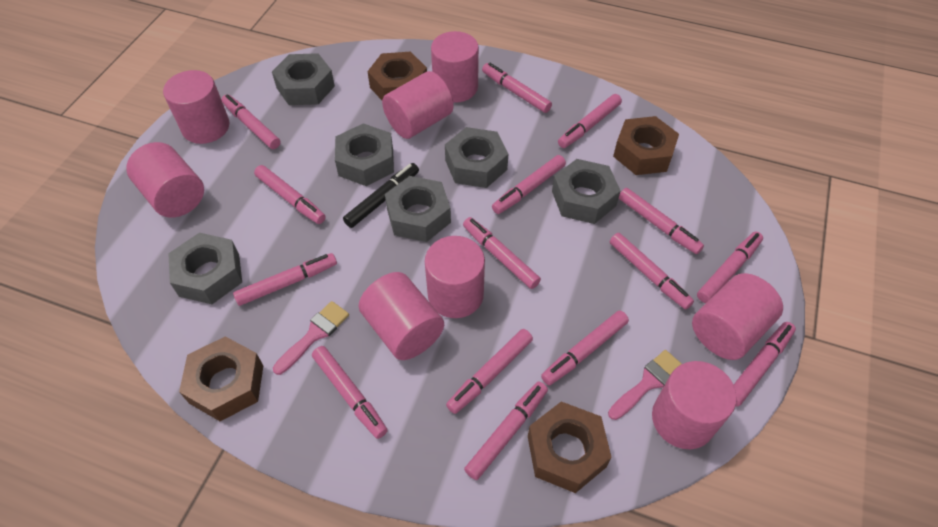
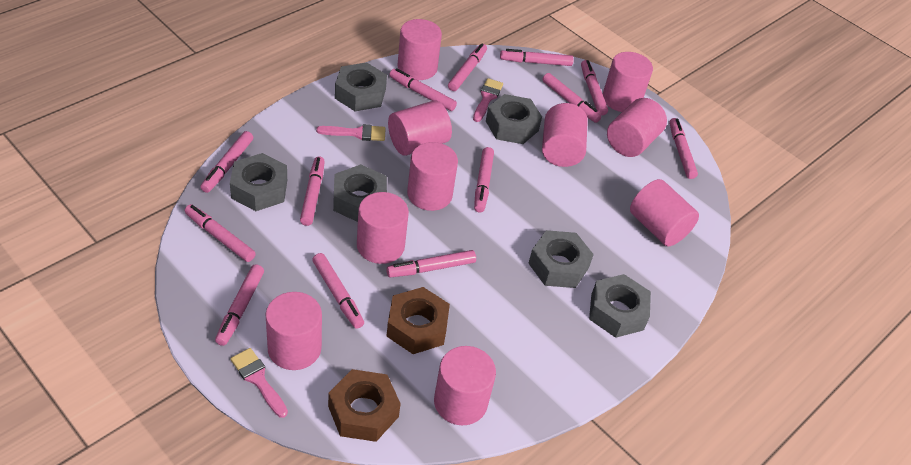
black marker: [343,163,419,228] = 1 -> none = 0
brown nut: [179,336,263,421] [367,52,427,100] [528,401,612,493] [613,116,679,175] = 4 -> [328,369,401,442] [387,287,450,354] = 2
pink brush: [273,301,349,375] [608,350,682,420] = 2 -> [230,348,288,418] [316,124,386,141] [473,78,503,122] = 3
pink cylinder: [126,142,204,218] [163,70,229,144] [359,272,444,360] [382,71,454,139] [425,236,485,318] [431,31,479,103] [652,361,737,449] [692,273,783,360] = 8 -> [266,292,322,370] [357,192,409,264] [388,100,452,156] [398,19,442,80] [407,142,458,211] [434,346,496,425] [542,103,588,167] [603,52,653,112] [607,98,667,157] [630,179,699,246] = 10
pink marker: [221,94,280,149] [233,253,337,306] [254,165,326,224] [312,346,388,439] [446,329,533,414] [463,217,541,289] [464,382,548,480] [482,63,552,113] [492,155,566,214] [541,311,629,385] [558,94,622,148] [610,233,694,310] [619,188,704,254] [697,231,763,303] [734,322,796,407] = 15 -> [185,204,256,262] [200,131,253,193] [215,264,264,346] [300,156,325,226] [312,253,364,329] [386,250,476,277] [389,68,457,111] [448,43,487,91] [474,147,494,212] [500,49,574,66] [542,73,601,123] [581,60,608,116] [669,118,698,179] = 13

